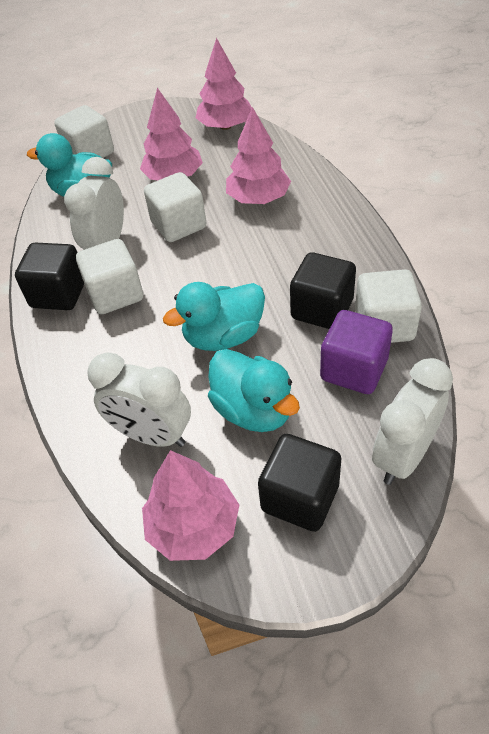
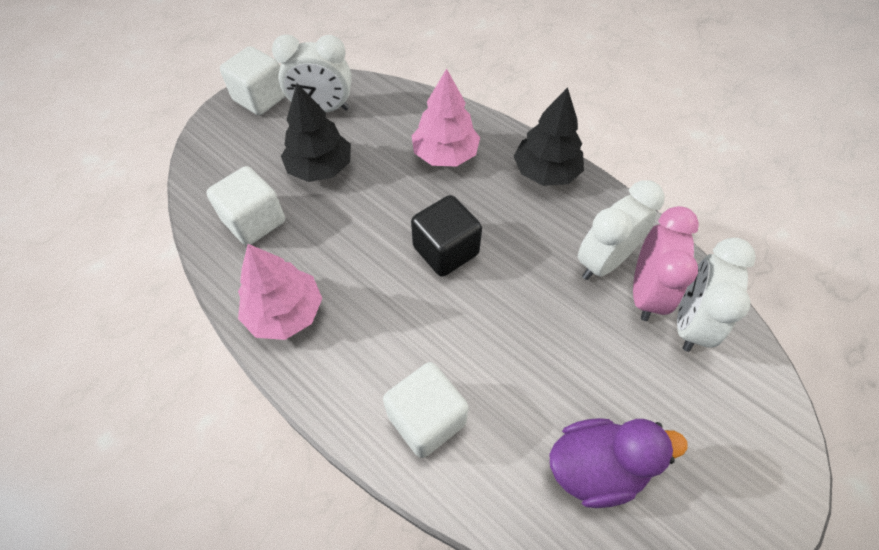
black cube: [15,242,84,310] [258,434,341,532] [290,252,356,329] = 3 -> [411,195,482,277] = 1
black tree: none = 0 -> [281,83,351,182] [513,87,584,186] = 2
pink clock: none = 0 -> [633,206,699,321] = 1
pink tree: [140,88,203,180] [142,450,239,561] [196,38,252,130] [226,107,291,204] = 4 -> [238,244,322,340] [412,68,480,167] = 2
purple cube: [320,310,393,394] = 1 -> none = 0
purple duck: none = 0 -> [550,418,688,508] = 1
turquoise duck: [27,133,112,197] [163,282,265,351] [208,349,300,432] = 3 -> none = 0
white cube: [54,105,114,158] [76,239,143,314] [144,172,206,242] [355,269,422,343] = 4 -> [206,166,285,245] [220,46,286,115] [383,362,469,458] = 3

